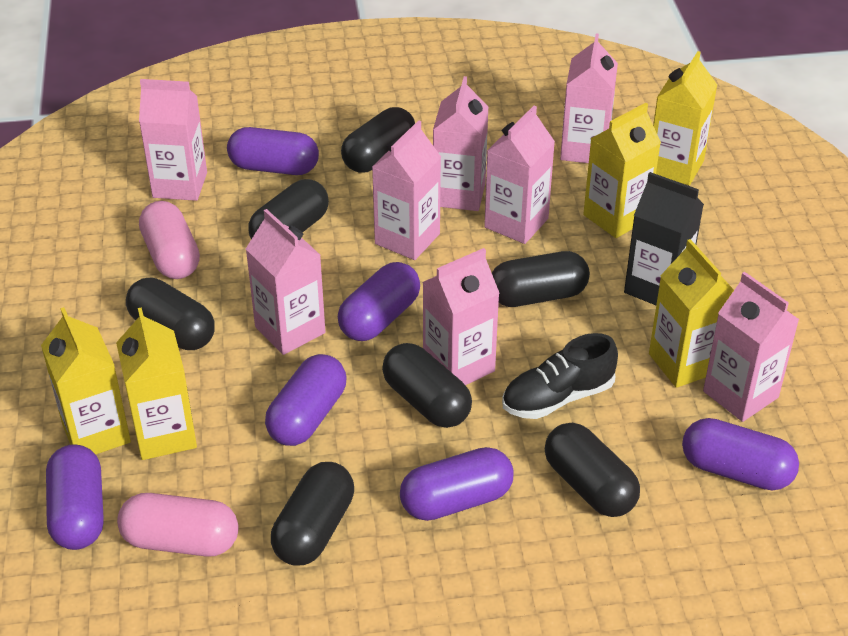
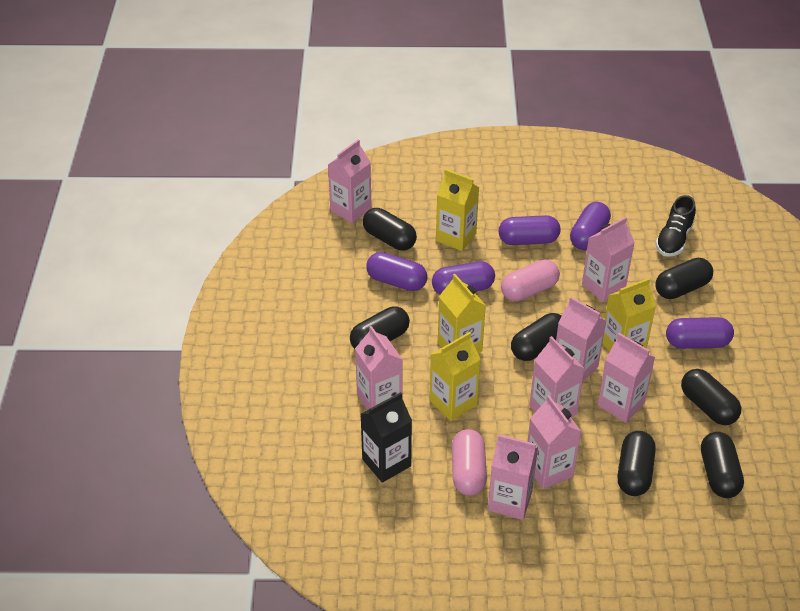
purple capsule: [46,444,104,550] [227,127,319,175] [265,354,346,446] [338,262,420,341] [400,447,514,521] [682,418,799,490] = 6 -> [366,252,427,291] [432,261,495,295] [499,215,560,245] [570,202,611,250] [666,317,734,349] = 5
yellow carton: [41,307,131,455] [116,307,197,460] [583,103,661,238] [649,239,734,388] [653,51,717,185] = 5 -> [430,332,481,421] [436,169,479,251] [438,274,486,353] [602,278,656,352] = 4

